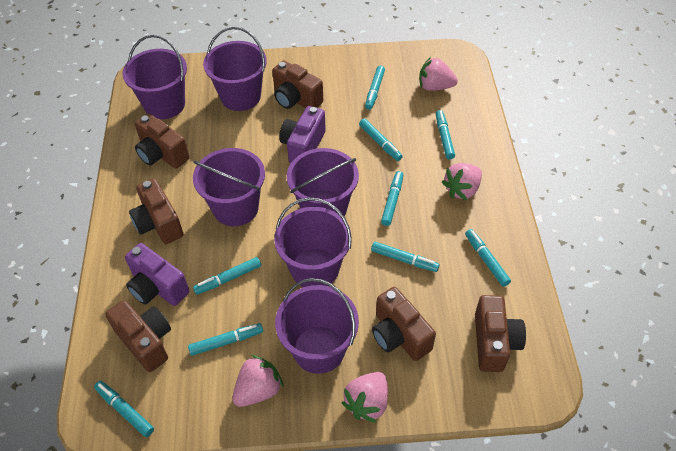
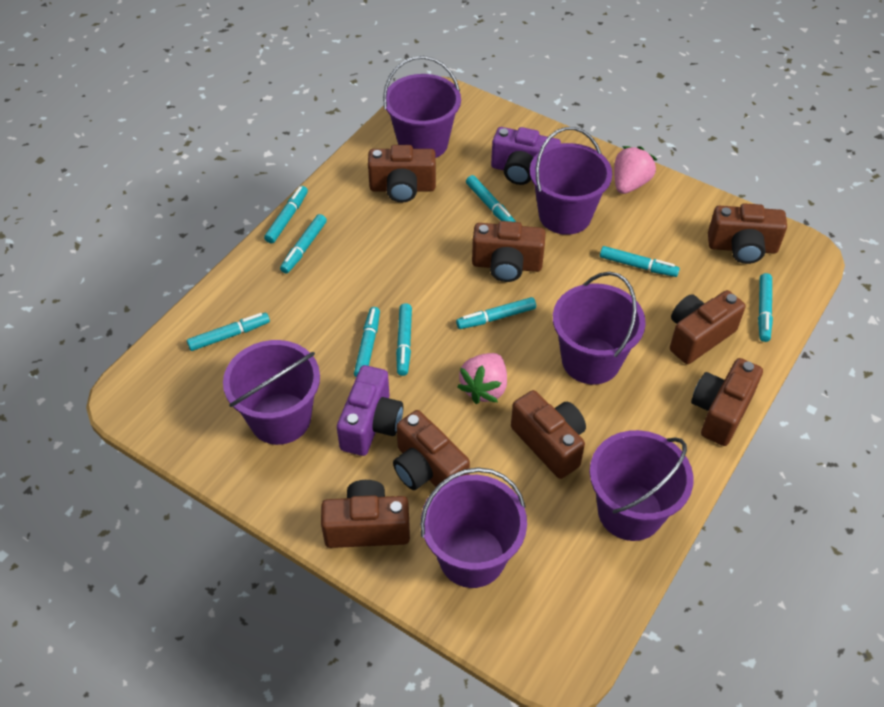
brown camera: [105,300,171,372] [129,178,183,244] [135,113,190,169] [272,60,323,109] [372,287,436,361] [475,295,526,372] = 6 -> [321,480,410,548] [368,145,436,202] [393,410,470,490] [472,221,546,282] [511,390,586,479] [670,290,746,364] [691,358,763,446] [708,203,787,264] = 8
pink strawberry: [232,355,284,407] [341,372,388,423] [419,57,458,91] [442,163,482,200] = 4 -> [457,353,507,404] [614,146,657,194] = 2

